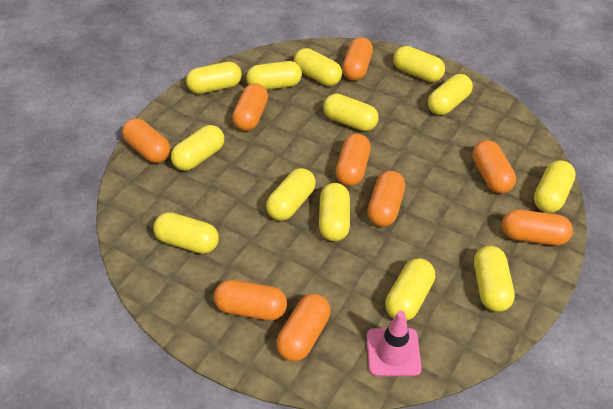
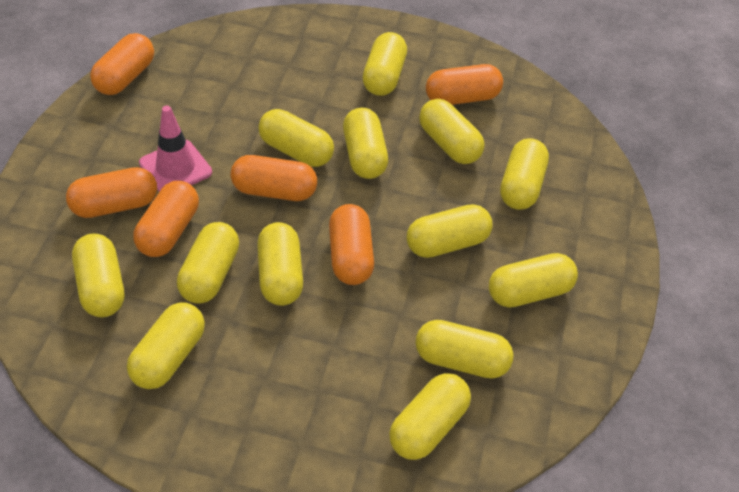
orange capsule: [122,118,170,163] [214,280,287,321] [232,83,268,131] [276,294,331,362] [336,134,371,186] [342,37,373,81] [367,171,405,227] [472,140,516,194] [502,210,573,246] = 9 -> [66,167,157,218] [90,33,154,95] [133,181,199,257] [230,155,317,201] [329,204,374,285] [426,64,503,105] = 6

